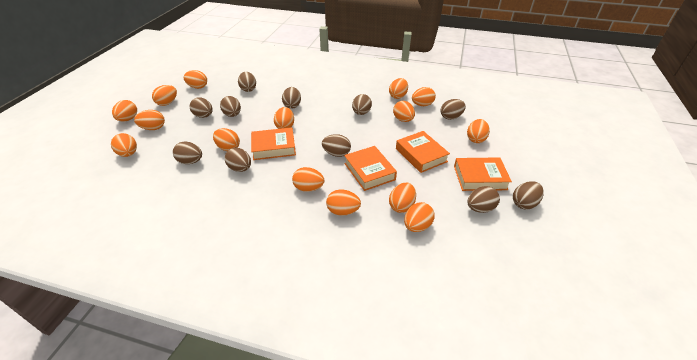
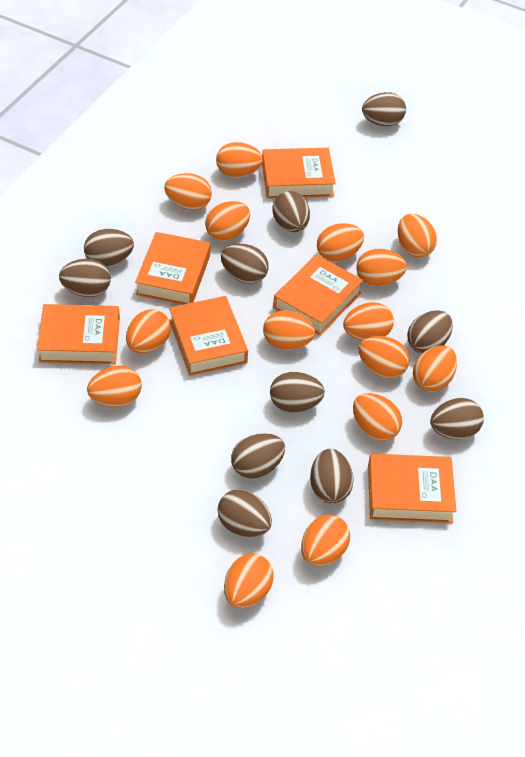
orange book: [251,127,296,160] [344,146,397,191] [396,131,450,173] [454,157,512,191] = 4 -> [37,304,120,364] [135,232,210,304] [169,296,248,376] [262,148,336,199] [273,254,363,335] [368,454,456,523] = 6

